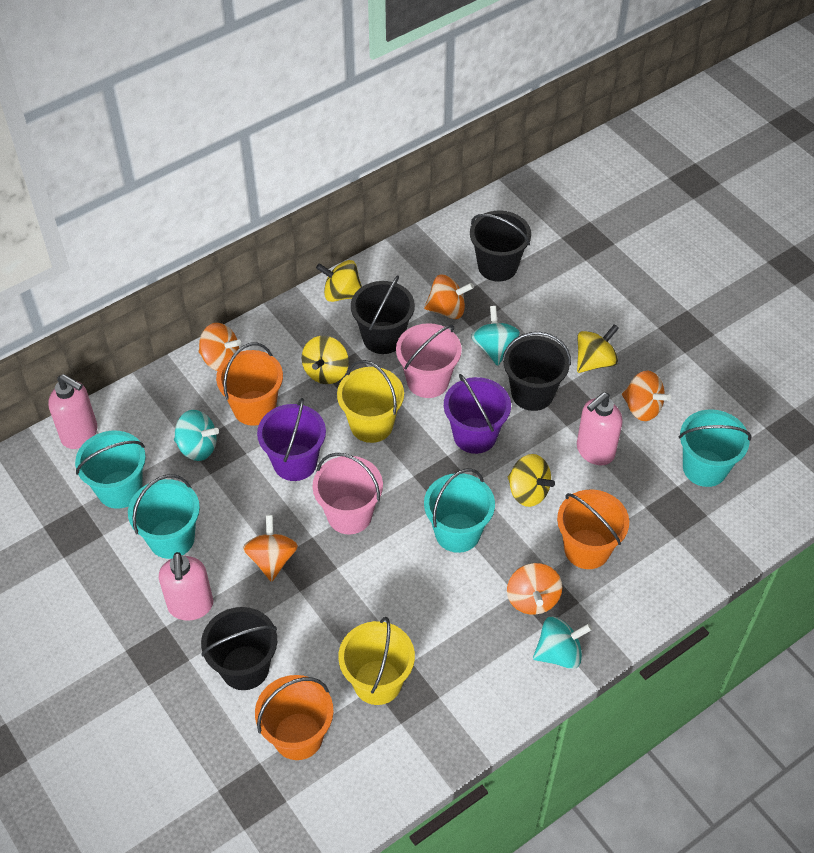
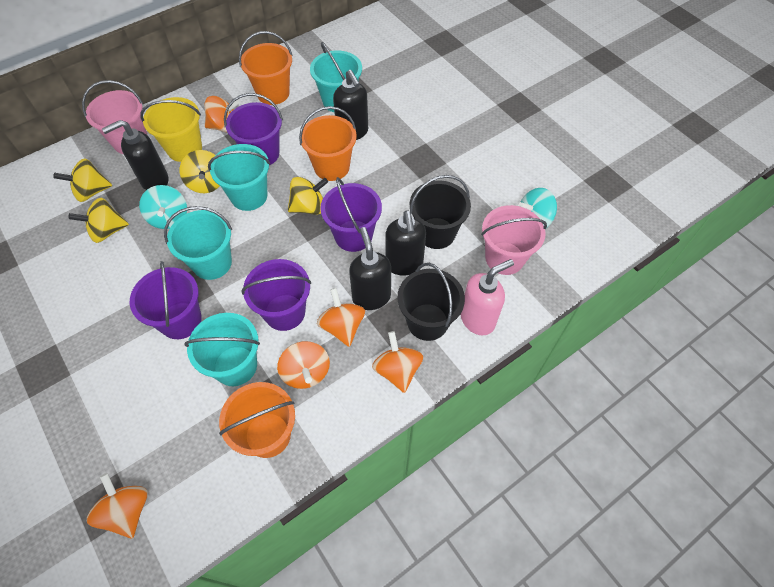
black bucket: [201,607,277,690] [351,275,415,354] [470,211,531,282] [502,332,571,411] = 4 -> [397,263,465,341] [410,175,471,249] = 2
black soap dispenser: none = 0 -> [102,120,168,190] [333,70,368,140] [349,227,391,310] [385,210,426,276] = 4
pink soap dispenser: [48,374,97,449] [159,552,213,621] [577,392,623,465] = 3 -> [461,259,514,336] = 1
purple bucket: [257,398,326,481] [444,374,511,454] = 2 -> [130,261,202,339] [224,93,283,165] [241,259,311,331] [320,177,382,252] = 4
turquoise spinning top: [174,410,219,461] [471,306,520,366] [533,617,592,669] = 3 -> [139,185,187,229] [518,188,557,227] = 2
yellow bucket: [337,360,404,443] [338,617,415,705] = 2 -> [140,97,202,162] = 1

